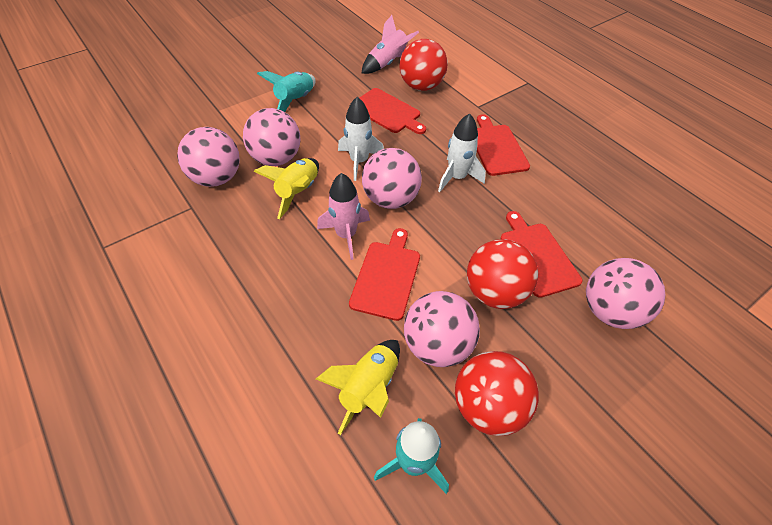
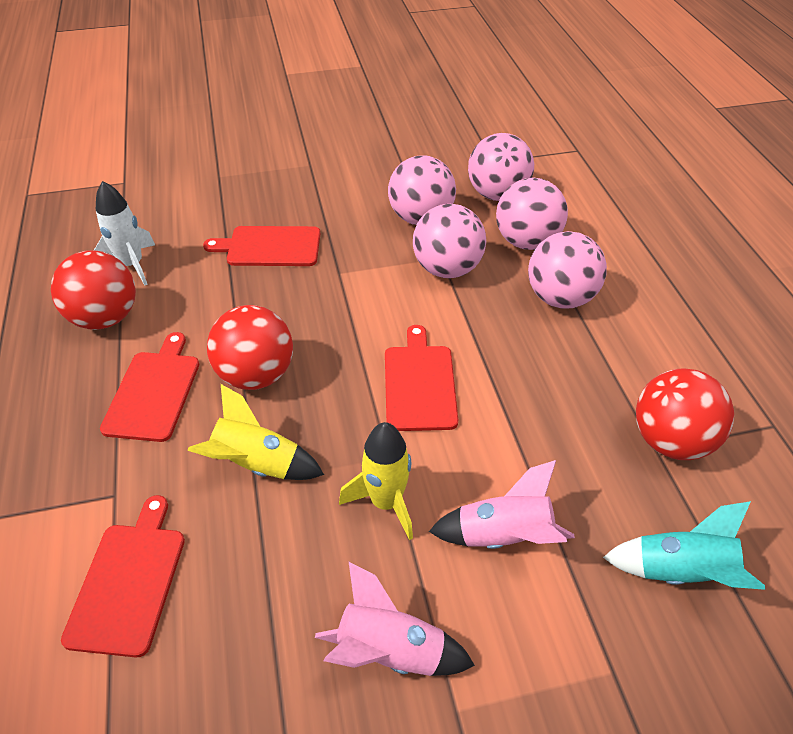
turquoise rocket: [257,71,316,112] [374,418,449,494] = 2 -> [603,501,765,590] = 1
white rocket: [338,97,384,181] [438,113,486,192] = 2 -> [94,181,155,285] = 1

